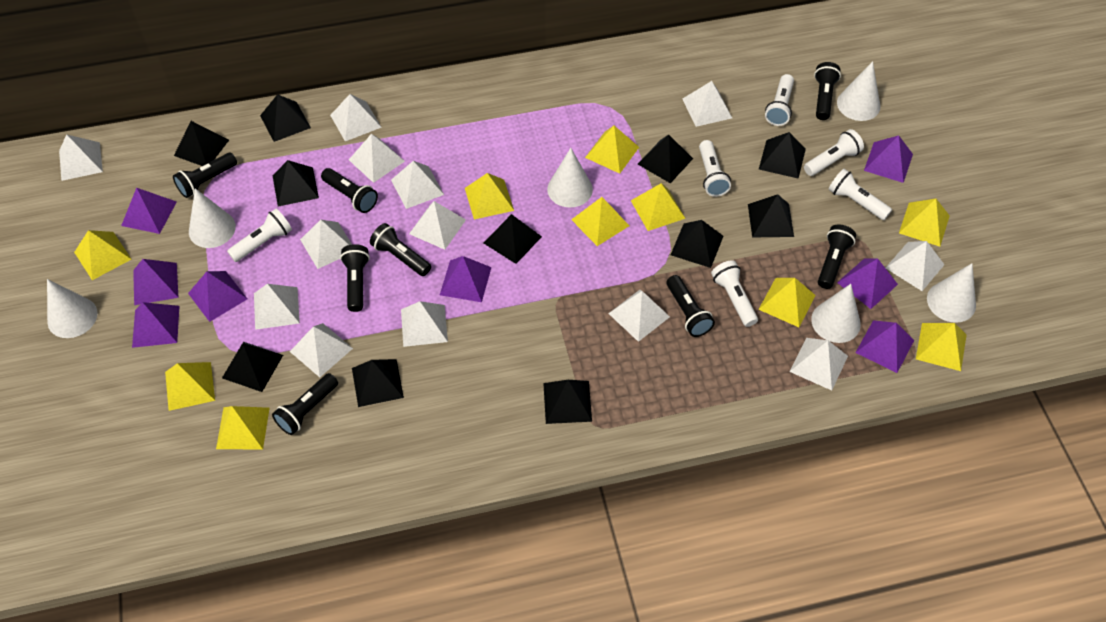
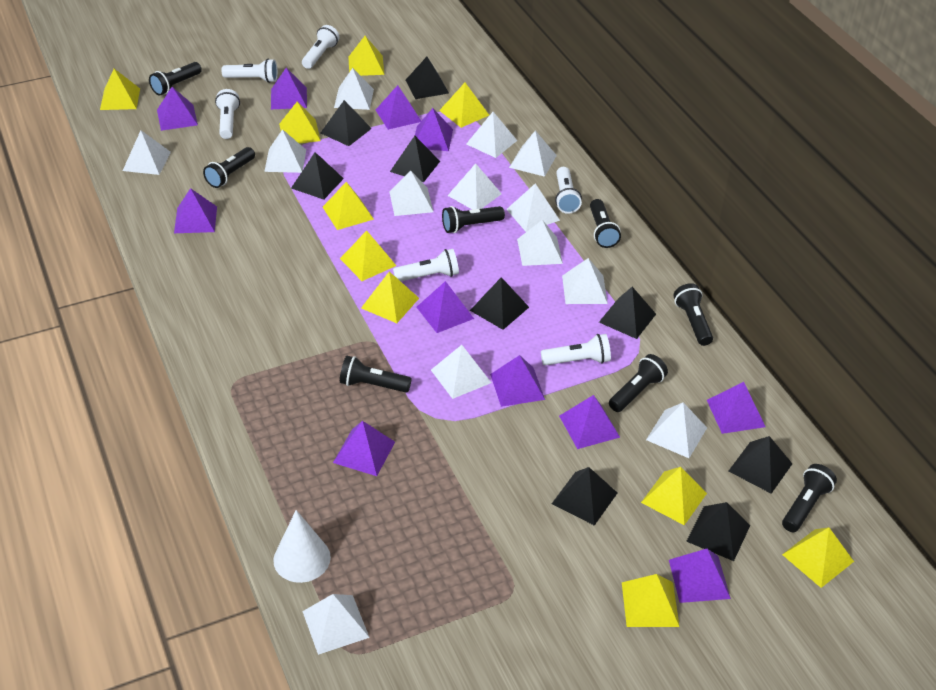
black pyramid: [174,121,229,166] [222,342,283,392] [260,94,311,142] [272,160,319,207] [352,359,404,407] [484,214,542,264] [543,380,592,424] [638,135,693,183] [671,220,723,268] [748,194,794,238] [759,132,806,179] = 11 -> [291,152,344,200] [321,100,372,146] [390,136,440,182] [406,57,449,99] [470,277,529,330] [552,467,617,526] [599,287,656,339] [686,502,750,561] [729,436,793,494] = 9
purple pyramid: [121,187,177,234] [132,302,179,348] [133,259,178,305] [188,271,247,322] [440,256,492,302] [837,258,898,309] [855,320,914,373] [864,135,913,183] = 8 -> [157,87,198,131] [174,188,217,233] [271,68,307,109] [333,421,395,476] [376,85,421,130] [415,108,453,151] [417,281,474,333] [490,355,545,407] [559,395,620,449] [669,549,731,603] [707,382,766,434] = 11
white cone: [47,279,97,338] [189,188,236,248] [547,148,593,208] [811,284,861,343] [837,61,880,121] [927,263,976,323] = 6 -> [273,510,331,583] = 1

